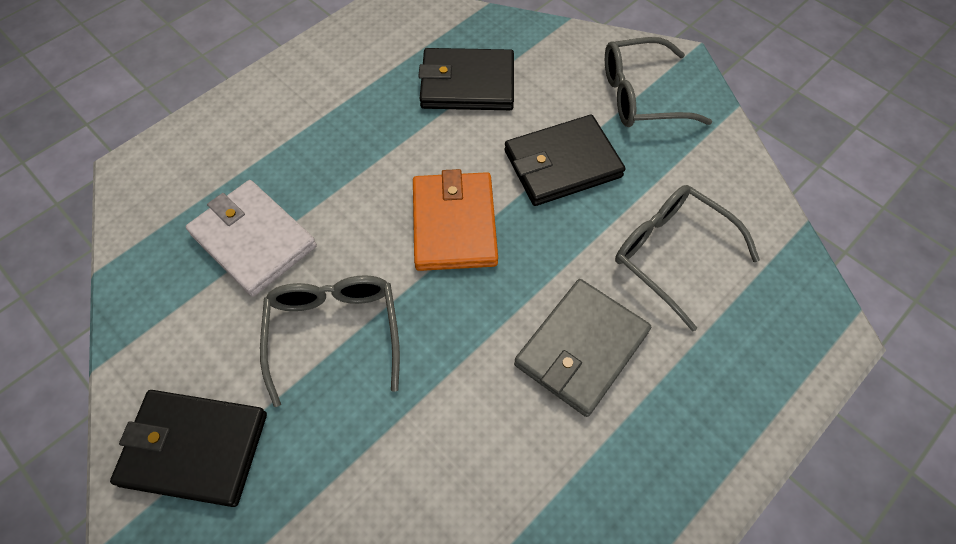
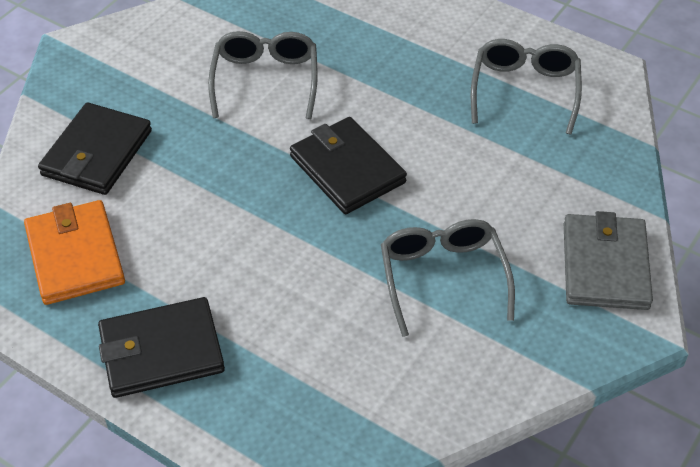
white wallet: [186,180,317,297] = 1 -> none = 0

